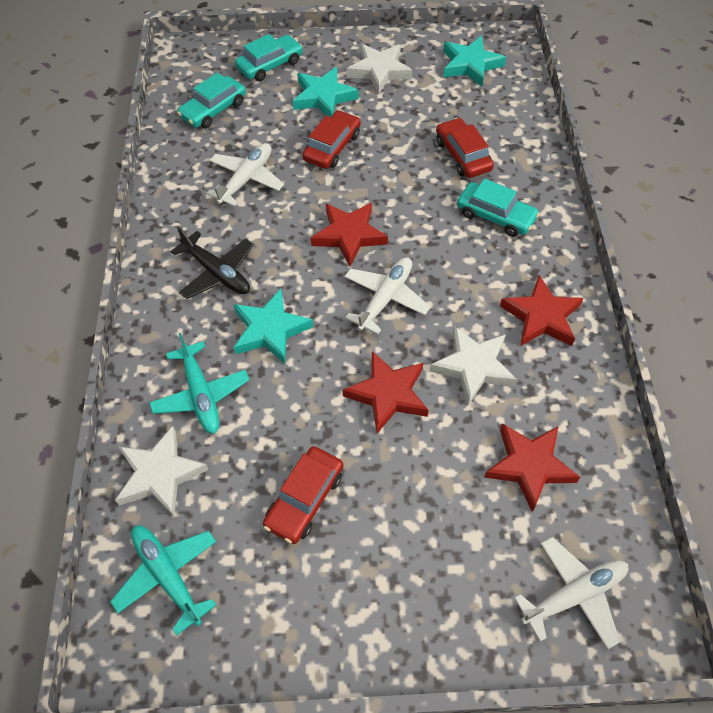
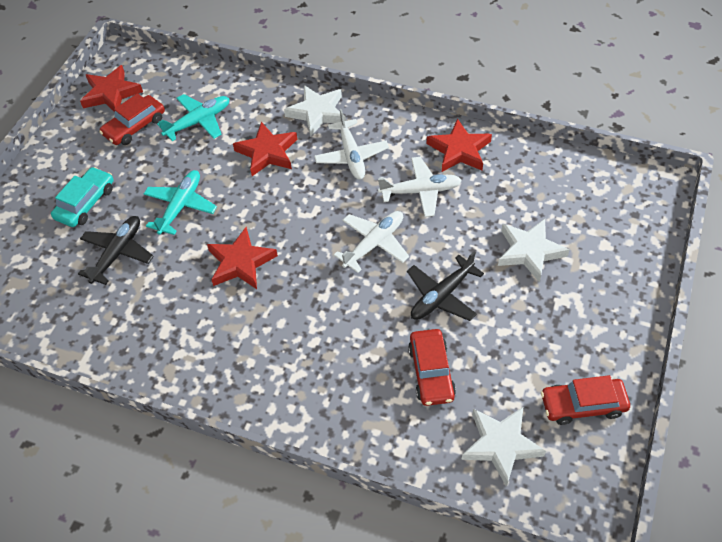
black plane: [170,226,253,299] = 1 -> [78,216,154,285] [407,251,484,321] = 2
turquoise car: [177,73,246,128] [235,34,303,81] [457,178,540,237] = 3 -> [51,167,114,227] = 1
turquoise star: [233,289,313,364] [293,67,359,117] [443,36,506,87] = 3 -> none = 0

